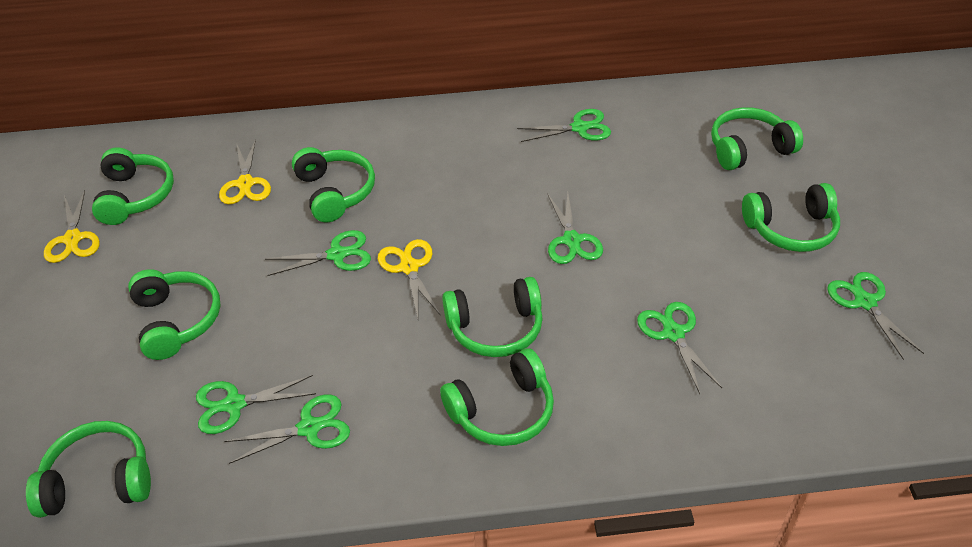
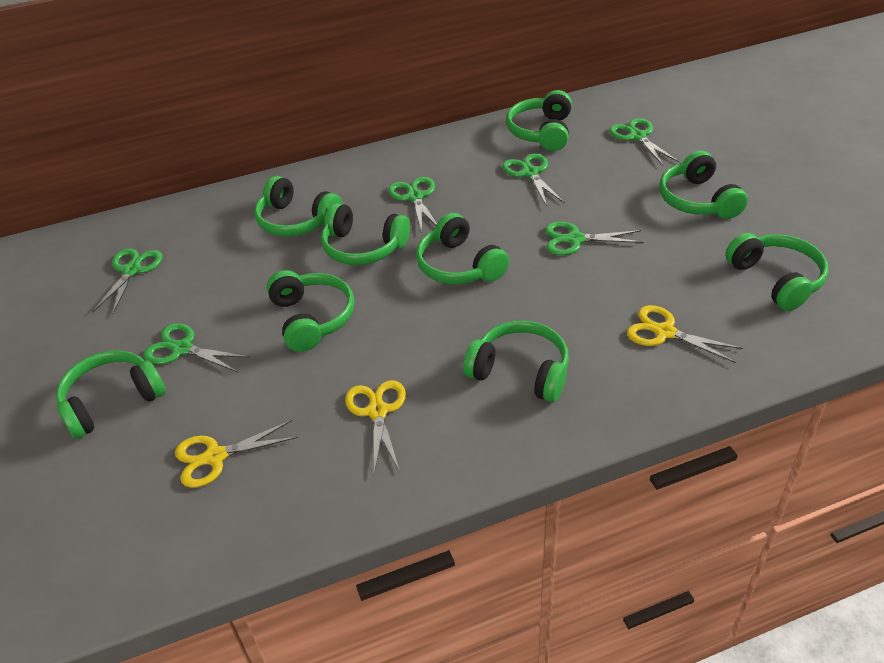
green headphones: [26,421,151,518] [92,147,174,225] [128,269,221,360] [292,147,375,222] [440,348,554,446] [442,277,543,357] [711,107,803,170] [742,183,840,252] = 8 -> [56,350,166,439] [255,176,342,237] [266,270,355,352] [321,203,410,265] [416,213,509,284] [463,321,569,402] [506,90,572,151] [659,150,748,219] [725,233,829,311] = 9
green scissors: [196,375,316,434] [224,394,350,464] [265,230,371,276] [517,109,611,142] [547,193,603,264] [637,302,722,394] [827,272,924,360] = 7 -> [92,248,163,316] [143,323,251,372] [388,177,437,233] [502,153,565,206] [545,221,644,255] [609,118,679,166] = 6

